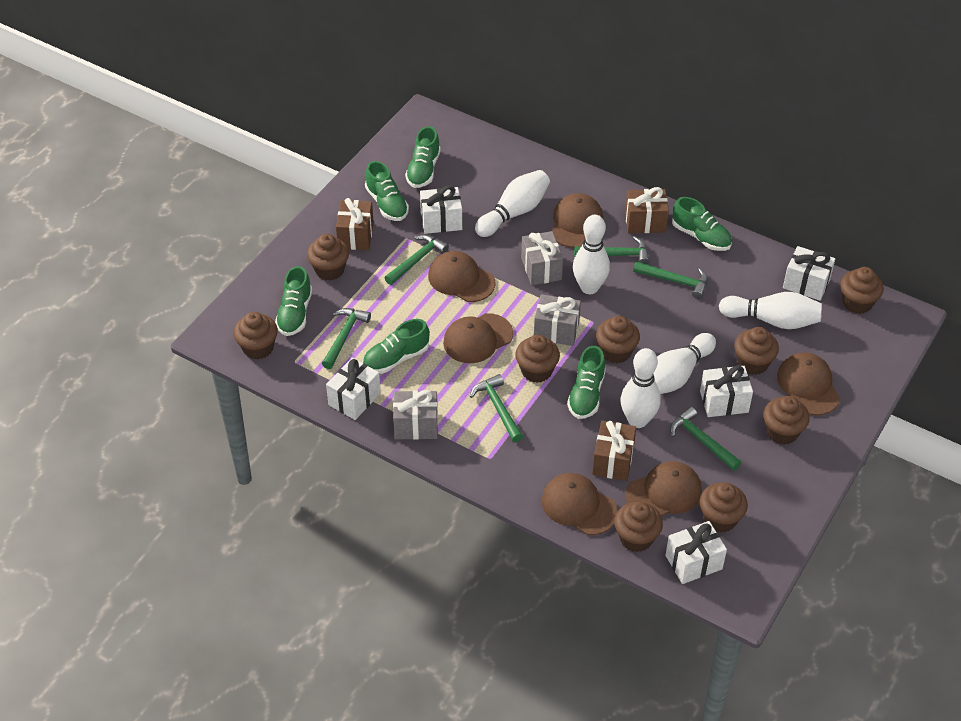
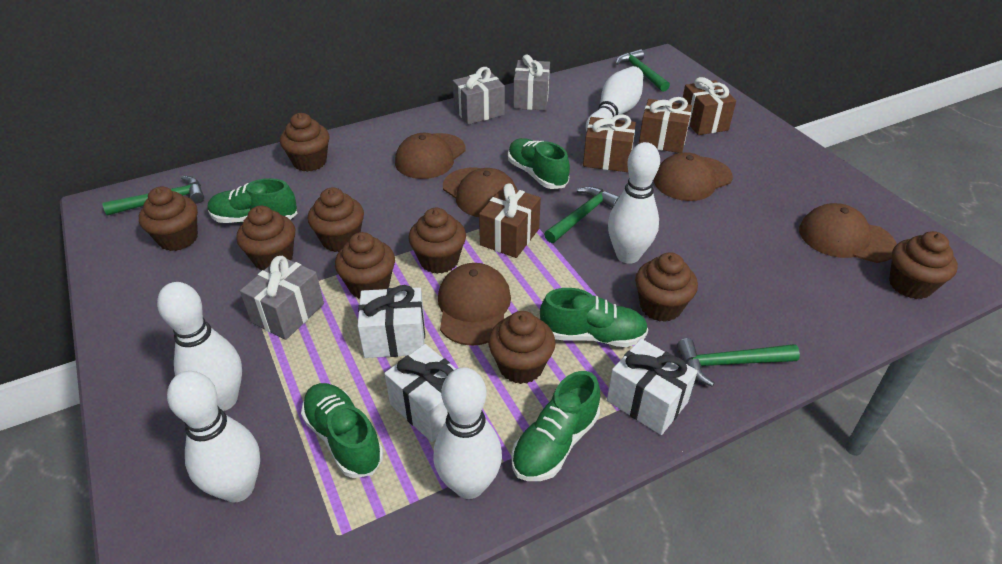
brown cap: [428,251,496,302] [443,313,513,363] [541,473,618,535] [552,193,603,248] [625,461,702,516] [777,353,840,415] = 6 -> [395,133,466,179] [438,263,511,346] [443,168,517,217] [654,152,733,201] [799,203,897,263] = 5
brown gift: [336,198,374,250] [592,421,636,481] [625,187,669,233] = 3 -> [479,183,541,258] [583,114,636,172] [639,97,692,153] [683,77,736,135] = 4
green hammer: [322,308,371,369] [385,234,449,285] [470,374,523,442] [574,236,650,265] [633,261,708,299] [670,407,741,471] = 6 -> [102,176,204,216] [544,186,620,243] [616,49,670,92] [677,338,800,387] = 4
green shoe: [275,266,312,336] [362,319,430,374] [365,161,409,221] [405,126,441,188] [567,346,606,419] [672,197,732,251] = 6 -> [208,178,298,223] [301,383,383,478] [508,138,570,189] [511,371,600,481] [540,288,648,347] = 5
white gift: [326,358,381,420] [420,186,462,234] [665,521,727,584] [700,365,753,417] [783,246,835,301] = 5 -> [358,285,425,358] [384,344,456,442] [607,339,698,435] = 3

